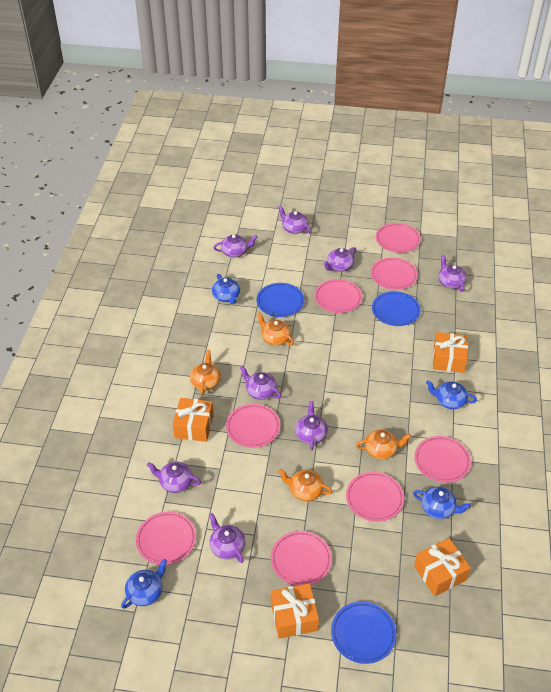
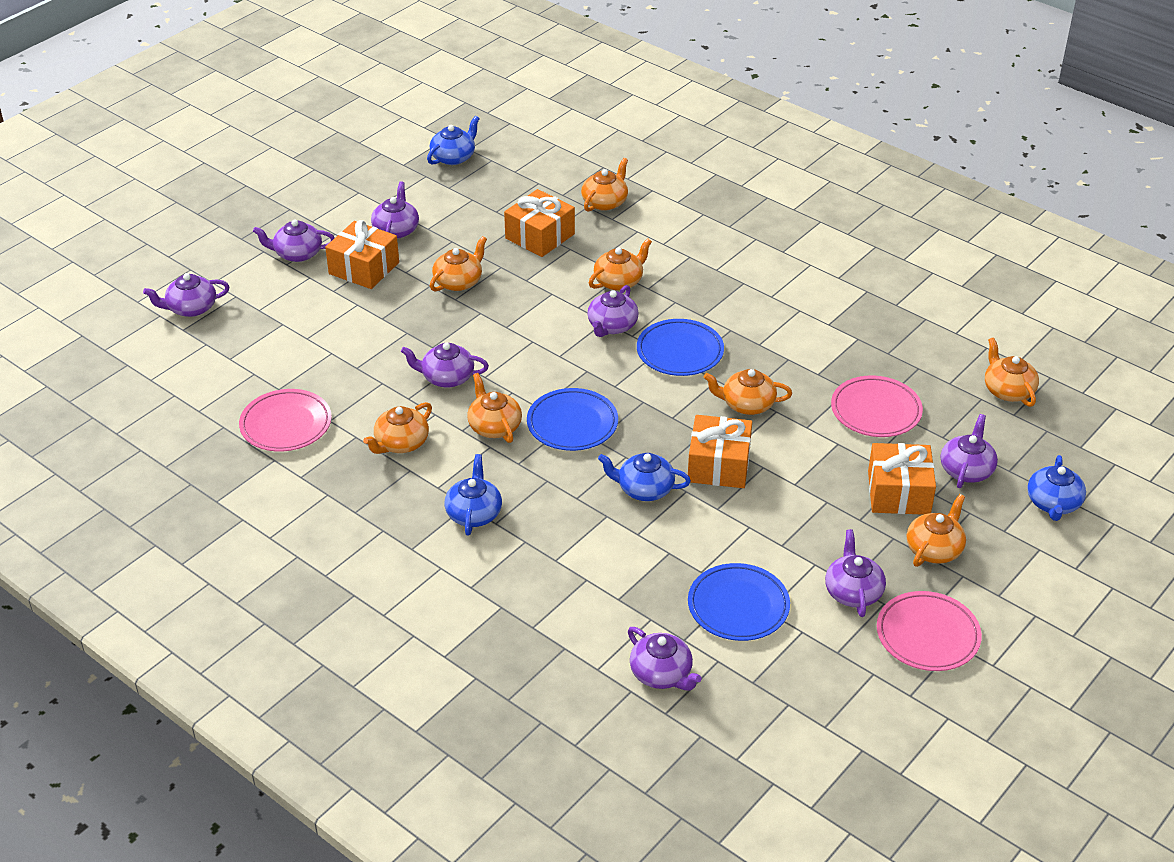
orange teapot: [190,350,221,395] [257,313,294,346] [278,469,332,501] [356,429,411,459] = 4 -> [363,402,432,454] [430,236,487,292] [467,373,522,443] [581,158,628,212] [589,238,652,291] [703,369,792,415] [907,494,966,567] [985,337,1039,407] = 8
pink plate: [136,512,196,565] [226,404,280,448] [271,531,332,586] [315,279,363,313] [346,472,404,522] [371,257,418,290] [376,223,421,253] [414,436,471,483] = 8 -> [239,389,332,451] [831,375,923,437] [877,591,982,671] = 3

